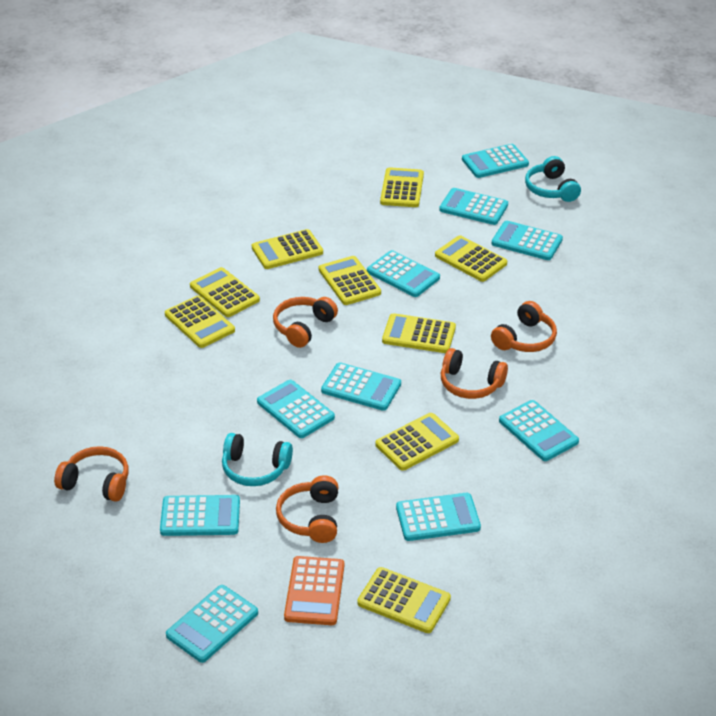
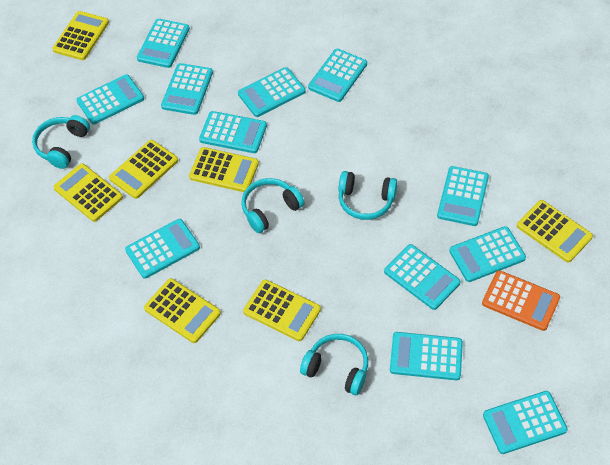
orange headphones: [54,446,129,502] [273,297,338,348] [276,475,338,543] [441,348,508,399] [491,301,557,352] = 5 -> none = 0
turquoise calculator: [160,495,240,536] [166,585,258,663] [257,380,335,438] [321,362,401,411] [367,250,440,297] [396,493,481,541] [439,188,508,225] [462,144,529,178] [492,221,563,260] [499,400,579,461] = 10 -> [76,74,144,125] [125,219,200,279] [137,19,190,68] [161,63,213,115] [199,111,267,153] [238,67,306,117] [308,49,367,102] [384,244,460,310] [390,332,463,380] [437,166,489,226] [449,226,526,282] [483,391,568,454] = 12
turquoise headphones: [222,433,293,486] [525,156,581,202] = 2 -> [32,115,90,169] [242,178,305,233] [300,334,368,395] [339,171,397,220] = 4
yellow calculator: [165,296,235,348] [190,267,260,317] [252,229,323,269] [319,256,381,305] [357,567,451,633] [375,413,459,471] [380,167,424,207] [382,313,456,353] [435,235,507,282] = 9 -> [52,11,109,60] [54,163,123,222] [109,140,178,199] [144,278,221,343] [189,147,259,192] [243,279,321,341] [517,200,593,263] = 7

